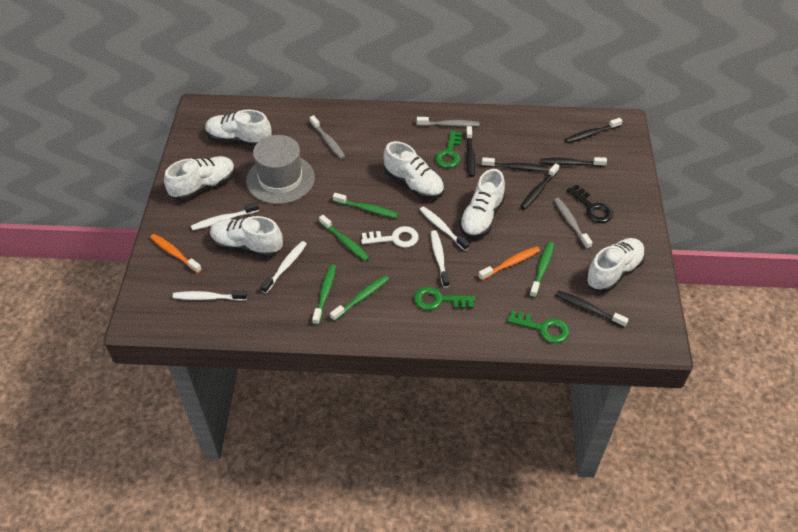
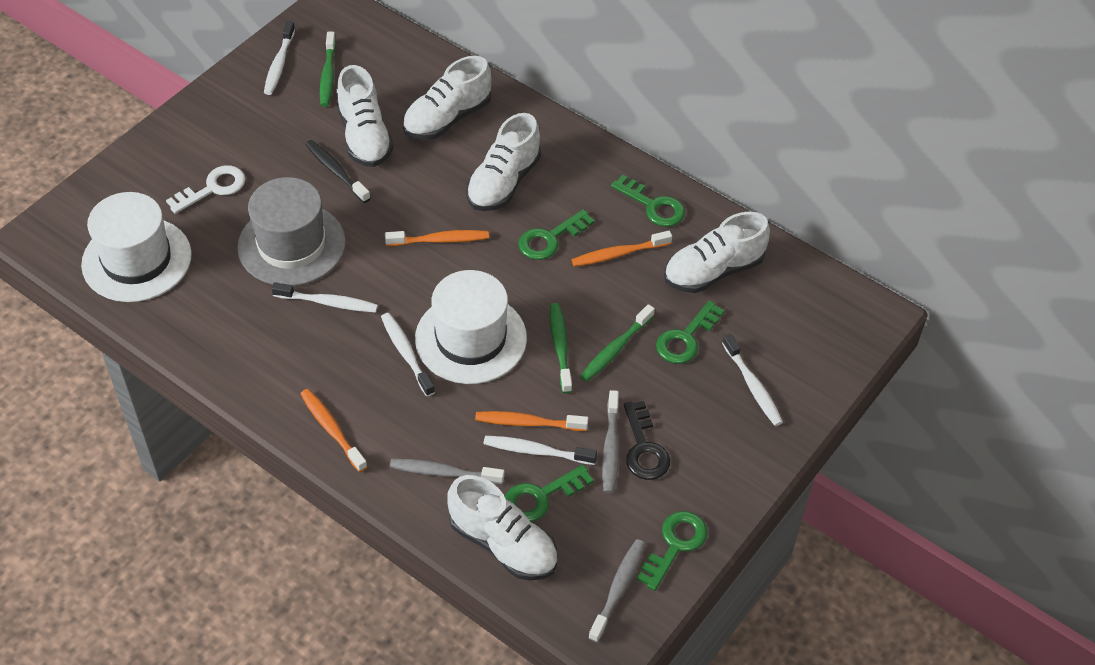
black toothbrush: [466,126,475,177] [482,157,548,172] [520,163,560,210] [540,157,607,167] [556,290,629,328] [565,118,622,143] = 6 -> [305,140,370,203] = 1
green key: [414,287,475,310] [435,130,462,168] [507,310,569,343] = 3 -> [505,465,593,522] [518,209,594,260] [611,175,685,227] [637,511,708,591] [656,301,725,364] = 5
green toothbrush: [312,264,336,325] [319,215,370,261] [330,275,389,321] [333,193,398,218] [529,242,554,298] = 5 -> [320,32,336,107] [550,303,572,394] [580,304,655,382] = 3
orange toothbrush: [150,234,202,273] [478,246,540,281] = 2 -> [300,389,367,472] [385,230,489,246] [475,411,588,431] [571,231,672,267] = 4
white hat: none = 0 -> [81,192,192,302] [415,270,527,384] = 2
white shoe: [164,156,235,200] [205,110,272,146] [210,216,283,257] [384,141,444,199] [459,169,505,238] [586,238,645,292] = 6 -> [337,65,393,167] [403,56,492,140] [448,475,558,580] [466,113,541,211] [664,212,770,293] = 5

